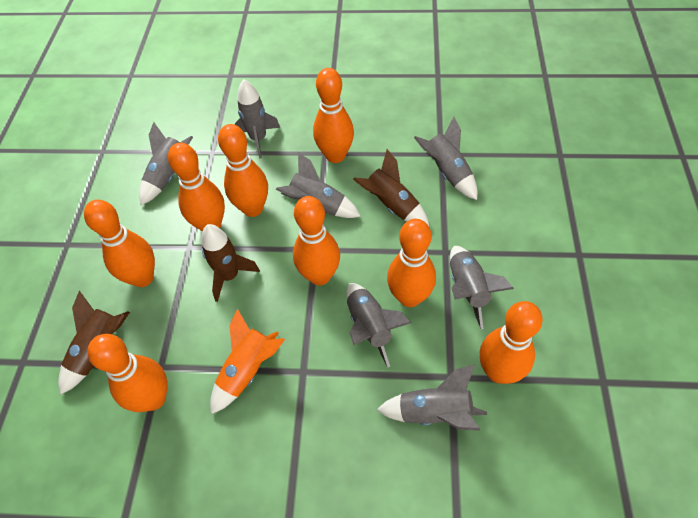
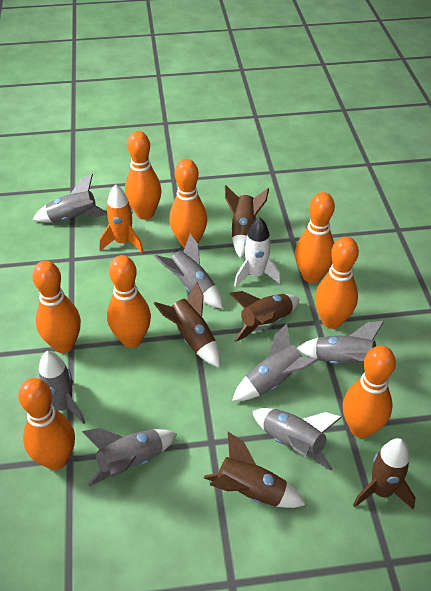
brown rocket: [58,291,130,395] [201,224,260,302] [353,149,429,226] = 3 -> [154,281,220,367] [204,432,306,508] [225,185,269,258] [229,291,299,342] [353,438,416,509] = 5
white rocket: none = 0 -> [234,217,281,287] = 1

